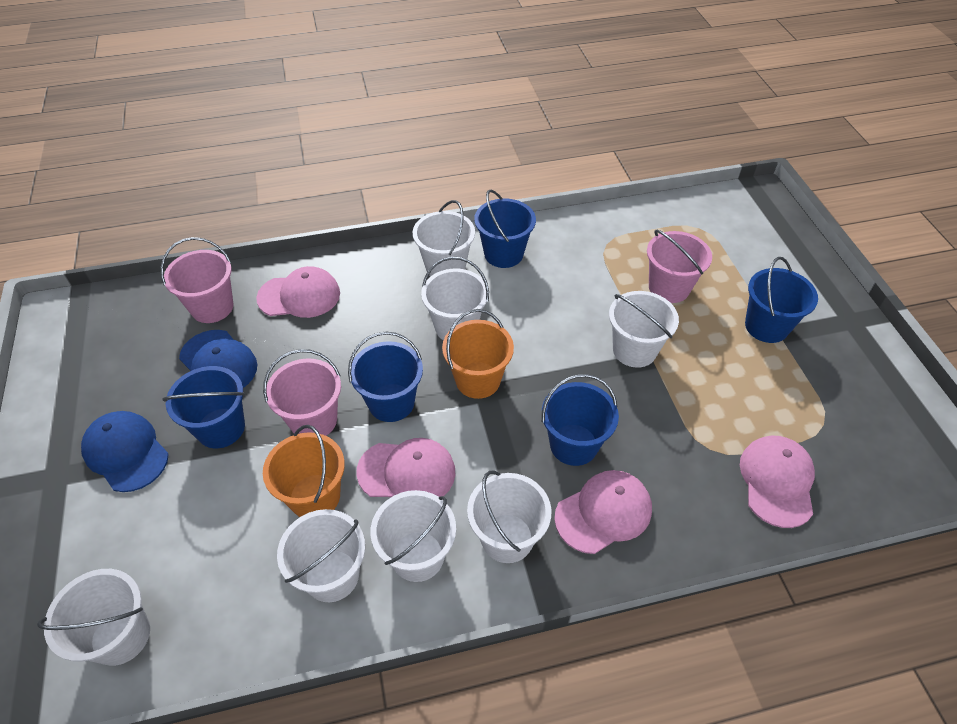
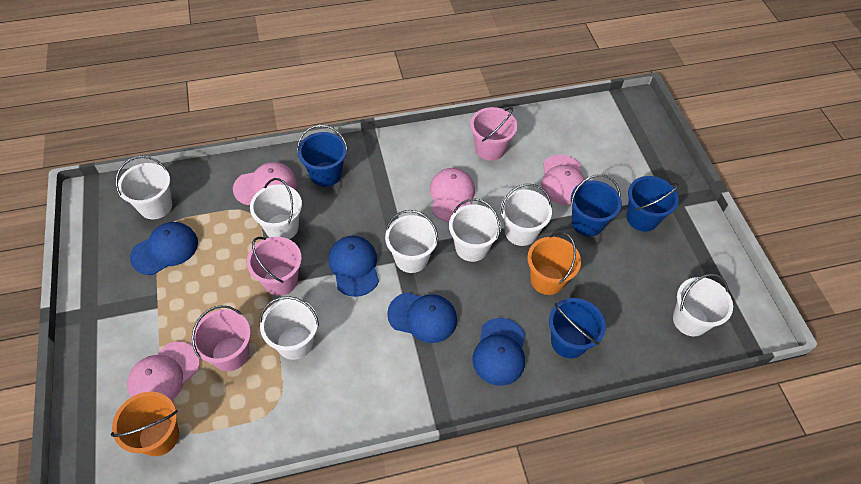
blue bucket: [163,366,245,448] [348,331,423,422] [474,190,536,268] [542,374,619,466] [745,257,818,343] = 5 -> [297,125,348,187] [549,298,606,358] [571,175,622,236] [626,176,679,232] = 4
blue cap: [81,411,169,492] [179,330,258,388] = 2 -> [130,222,198,275] [328,236,379,297] [387,292,457,343] [472,318,525,386] = 4

